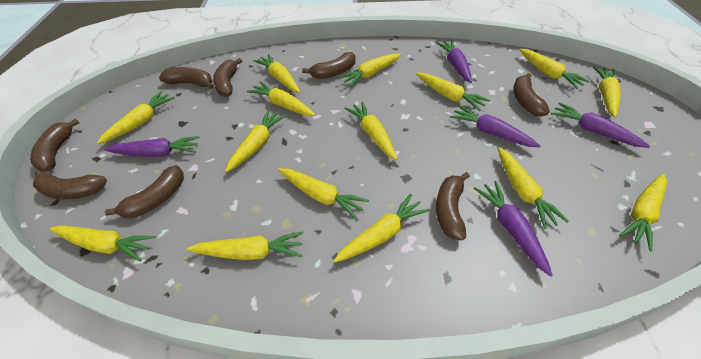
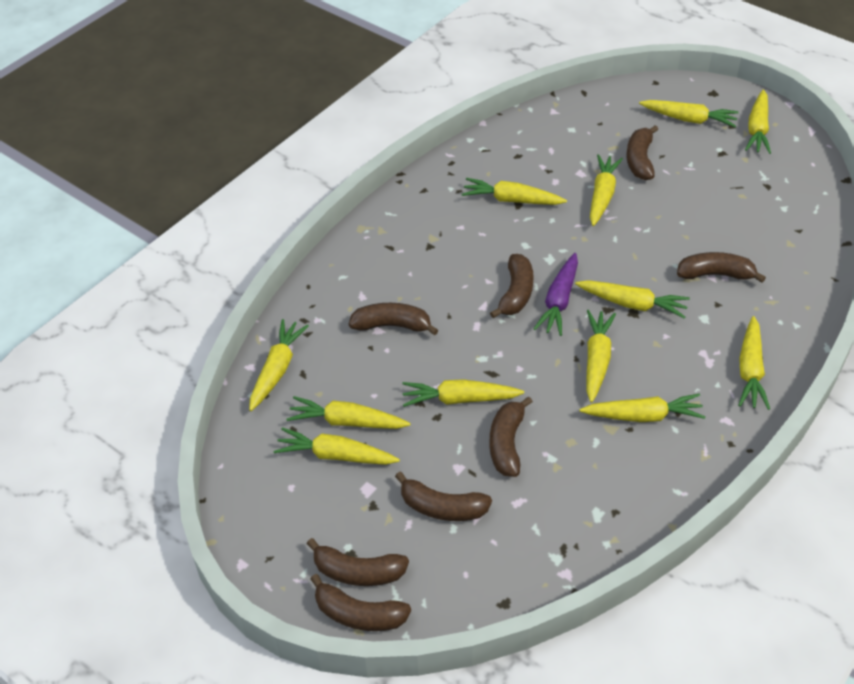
purple carrot: [104,136,200,157] [436,40,472,83] [450,105,540,147] [474,181,552,276] [551,102,650,148] = 5 -> [534,253,578,336] = 1
yellow carrot: [49,225,156,262] [97,91,175,144] [187,231,303,260] [225,110,286,172] [247,81,315,116] [253,54,300,93] [278,168,369,220] [334,194,430,263] [338,53,401,87] [344,101,397,160] [416,73,490,111] [498,148,569,229] [519,49,590,89] [593,66,621,117] [620,174,667,251] = 15 -> [249,319,309,411] [274,427,400,465] [287,396,410,429] [402,379,524,407] [462,178,567,205] [575,280,690,319] [580,394,706,422] [586,310,616,403] [590,154,623,226] [639,100,739,127] [738,316,770,410] [745,89,771,154] = 12

